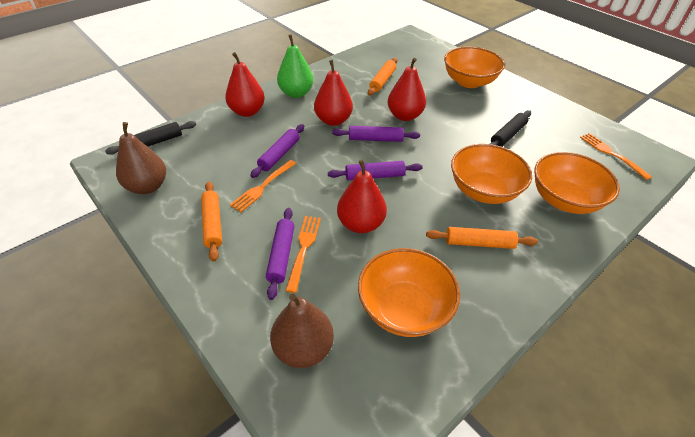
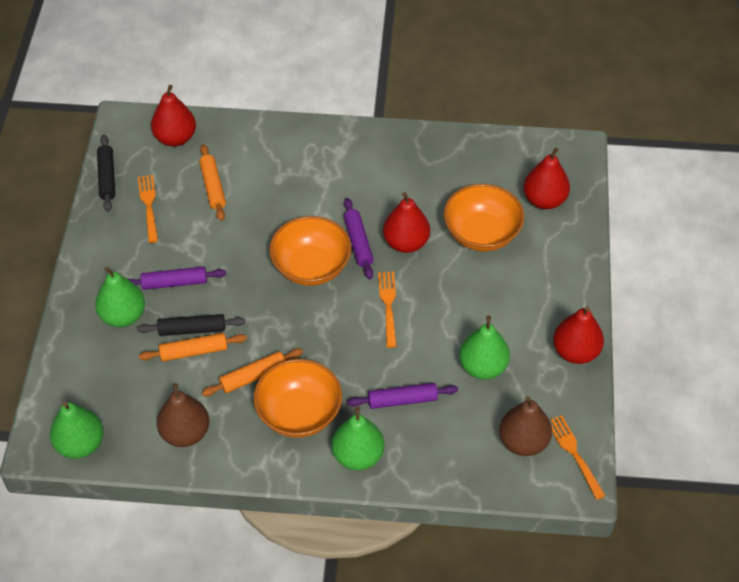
green pear: [277,34,314,98] = 1 -> [50,402,103,459] [95,267,145,327] [332,406,384,470] [459,315,510,379] = 4
orange bowl: [358,248,460,337] [444,47,505,88] [451,144,532,204] [534,152,620,214] = 4 -> [254,359,342,438] [269,216,351,286] [444,184,524,252] = 3
purple rolling pin: [250,124,304,178] [266,208,294,300] [328,161,422,180] [332,126,420,142] = 4 -> [128,267,226,290] [344,198,374,279] [348,383,458,409] = 3

